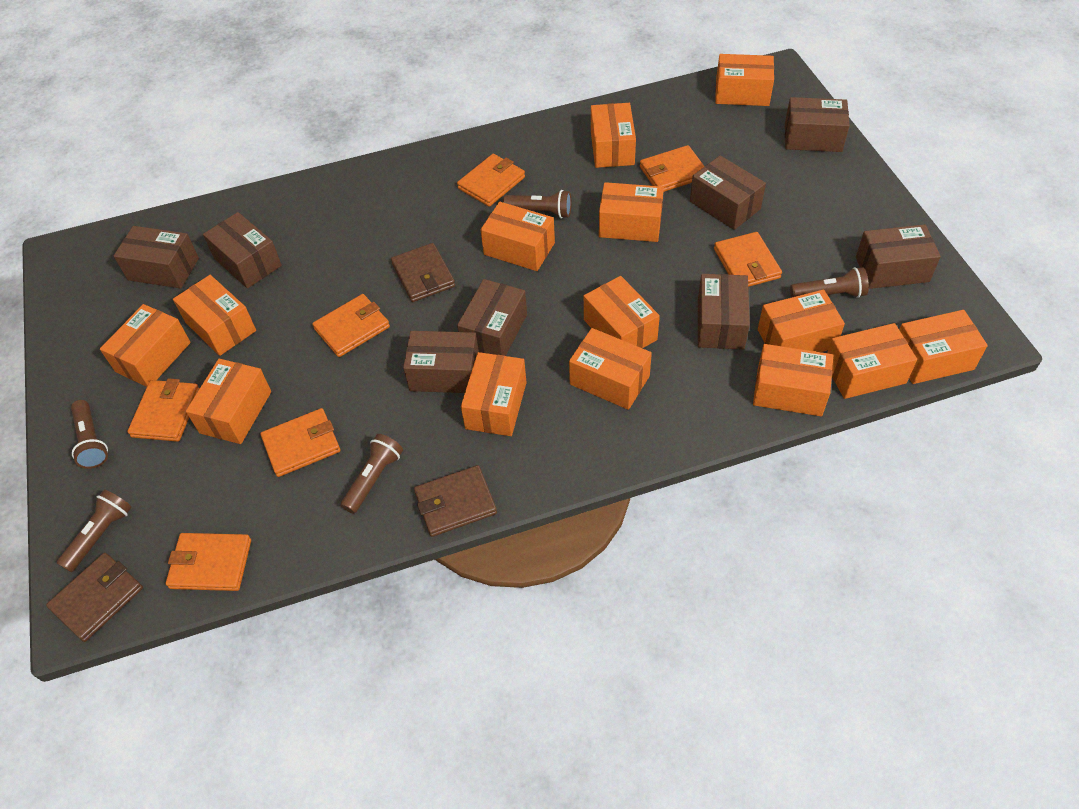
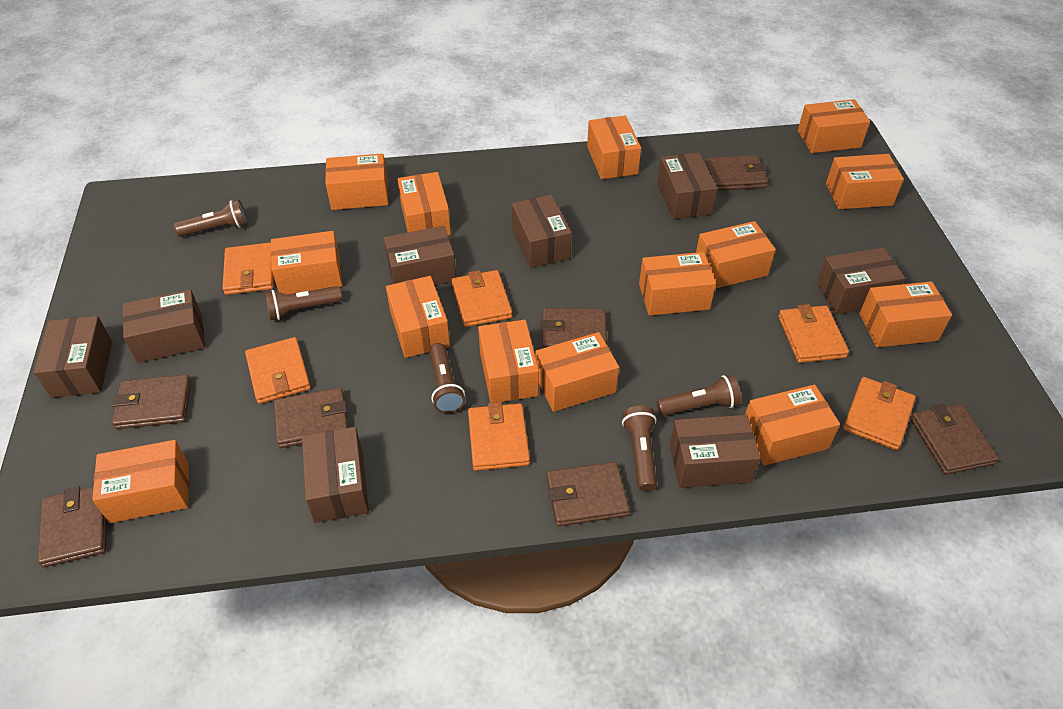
brown wallet: [46,553,143,642] [391,243,455,302] [414,465,497,537] = 3 -> [38,486,107,568] [112,374,191,429] [274,387,348,448] [541,308,607,349] [546,462,630,526] [705,155,768,191] [910,404,999,475] = 7
orange wallet: [127,378,200,442] [166,533,251,591] [260,408,340,477] [312,294,390,357] [457,154,525,207] [640,145,704,192] [714,232,782,287] = 7 -> [222,243,274,295] [245,337,311,404] [452,270,512,327] [468,402,530,471] [778,304,849,363] [843,377,916,450] = 6

